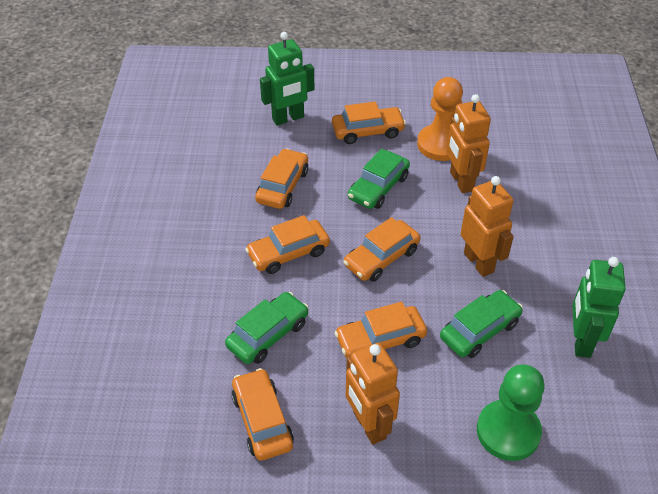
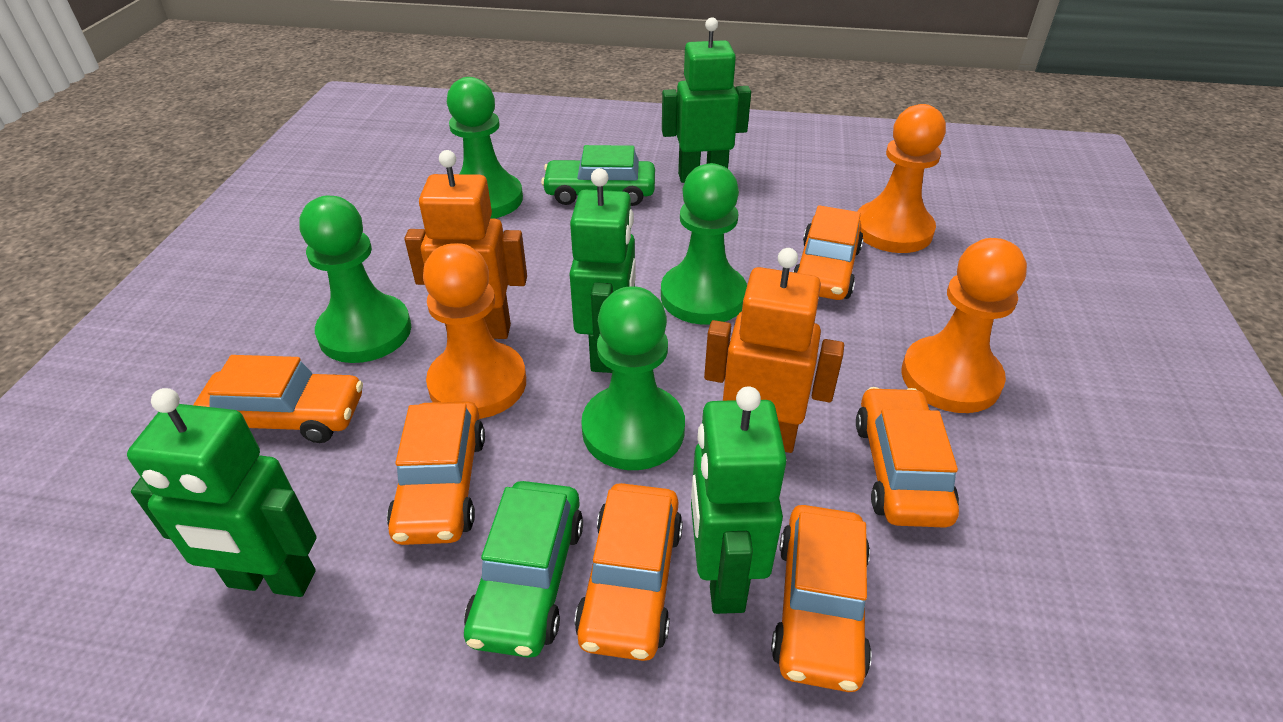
green car: [225,292,309,364] [348,149,410,209] [440,290,523,358] = 3 -> [464,481,583,658] [541,145,655,206] = 2
green pawn: [477,364,545,461] = 1 -> [299,196,411,363] [447,77,523,219] [581,286,685,470] [661,163,747,325] = 4
green robot: [260,32,314,126] [572,257,626,358] = 2 -> [127,388,317,597] [569,168,636,373] [662,17,751,183] [691,386,787,614] = 4
orange pawn: [417,77,463,161] = 1 -> [423,243,526,419] [857,104,946,253] [901,238,1027,413] = 3
orange robot: [346,342,400,445] [446,94,491,193] [461,176,514,277] = 3 -> [405,150,527,339] [704,248,844,453] = 2

